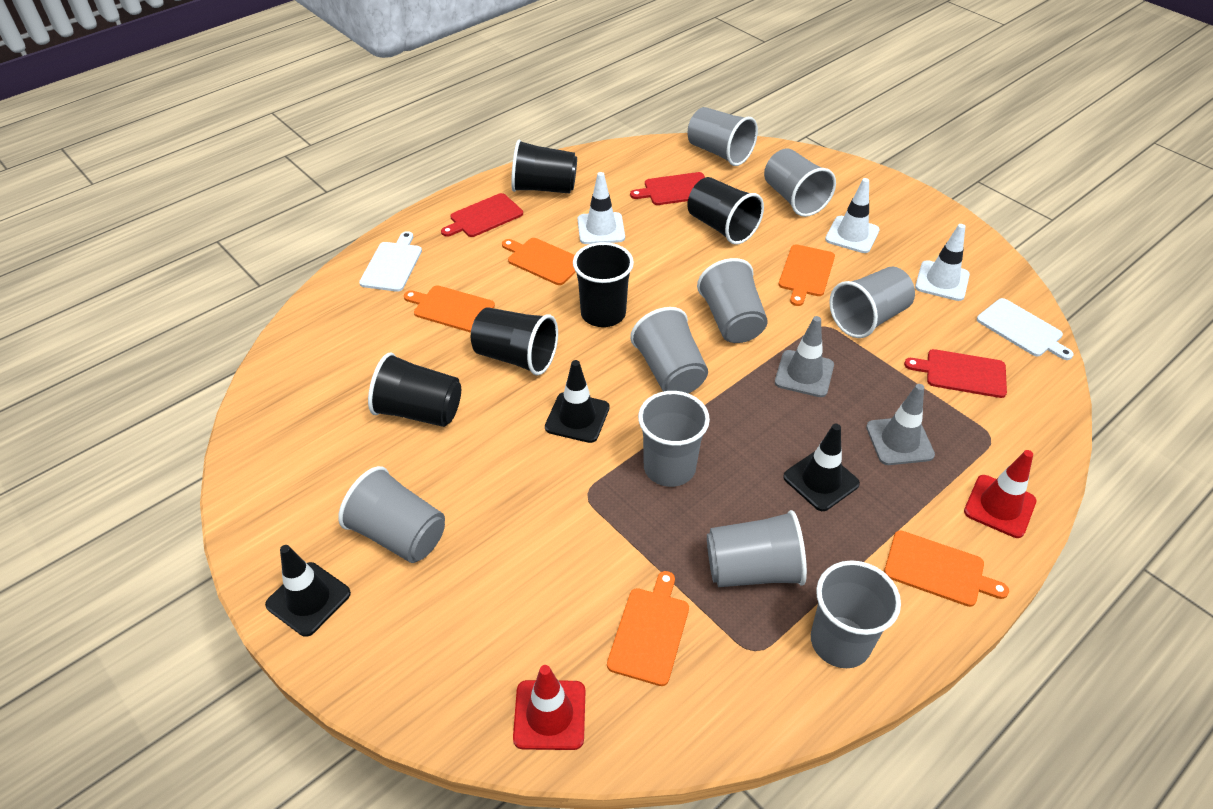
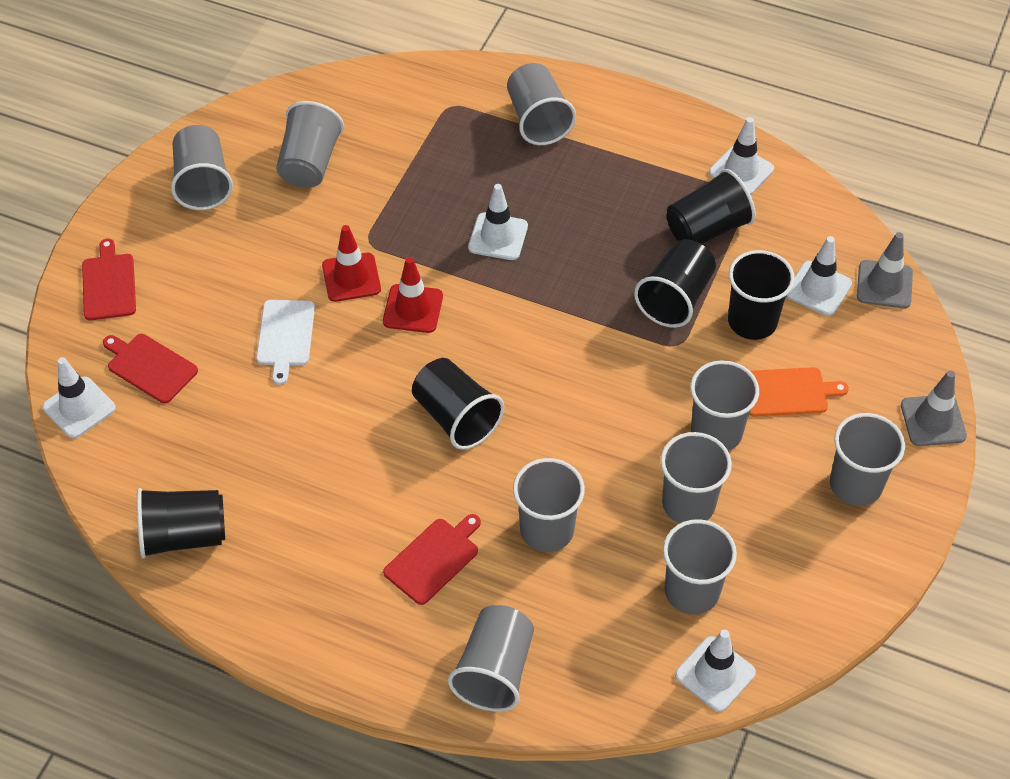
black traffic cone: [265,545,351,637] [545,360,610,443] [783,424,860,511] = 3 -> none = 0
orange cutting board: [404,285,495,333] [502,238,576,285] [607,571,689,686] [779,244,835,306] [884,530,1009,607] = 5 -> [749,367,849,417] = 1
white cutting board: [359,231,422,292] [977,298,1074,360] = 2 -> [256,300,315,385] = 1
white traffic cone: [578,172,625,244] [825,178,879,253] [915,224,970,301] = 3 -> [42,357,116,439] [468,184,528,260] [675,630,756,712] [709,117,774,195] [786,236,852,316] = 5

